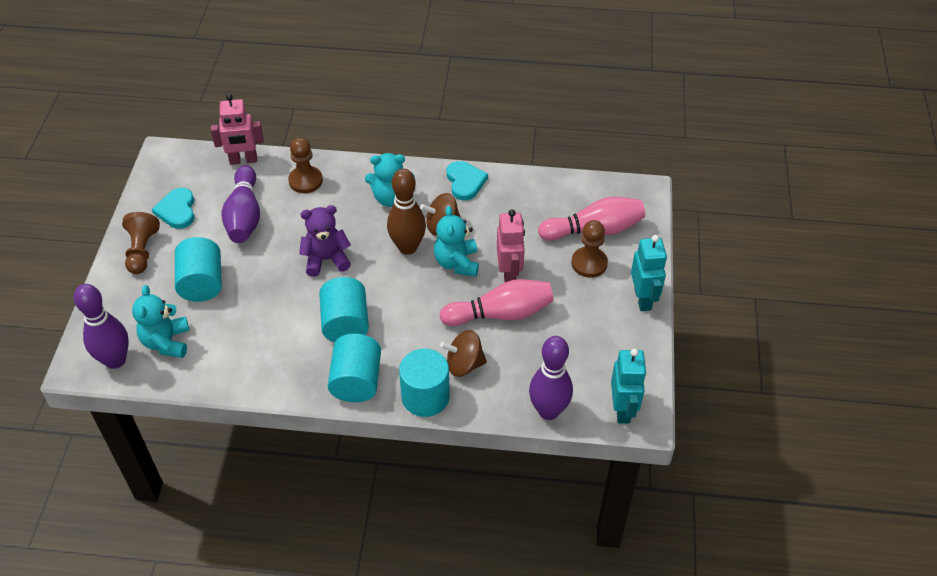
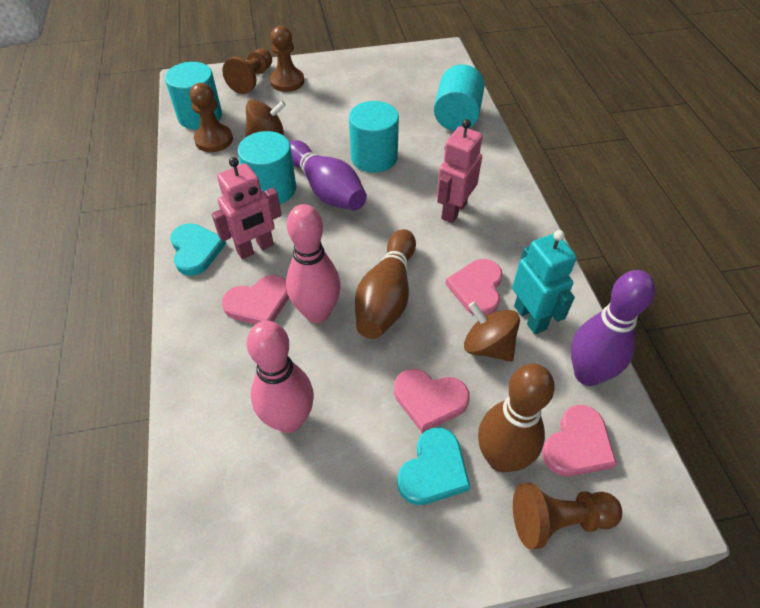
brown bowling pin: [387,169,426,255] = 1 -> [355,229,416,339] [478,364,555,472] = 2
brown pawn: [122,212,160,274] [288,137,323,193] [571,220,608,278] = 3 -> [190,83,233,152] [222,48,272,94] [270,26,304,92] [513,483,622,549] = 4
pink heart: none = 0 -> [222,275,289,324] [394,369,470,433] [446,259,503,316] [542,405,617,477] = 4
purple bowling pin: [74,284,129,369] [221,165,260,243] [529,336,573,420] = 3 -> [289,140,367,210] [571,270,655,386] = 2
purple teddy bear: [299,205,351,277] = 1 -> none = 0
turquoise robot: [611,349,647,424] [631,235,667,311] = 2 -> [512,230,577,334] = 1
turquoise teddy bear: [132,285,189,358] [365,153,414,207] [434,206,479,277] = 3 -> none = 0

